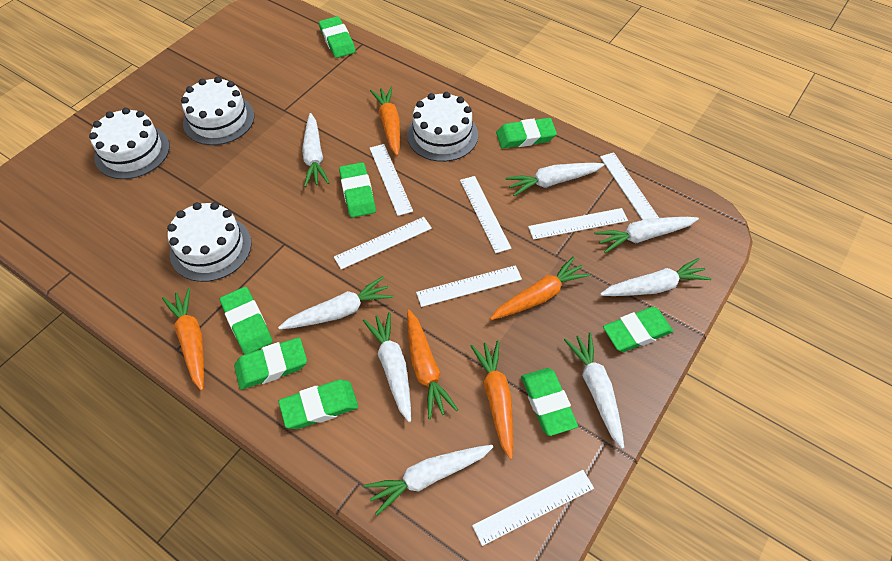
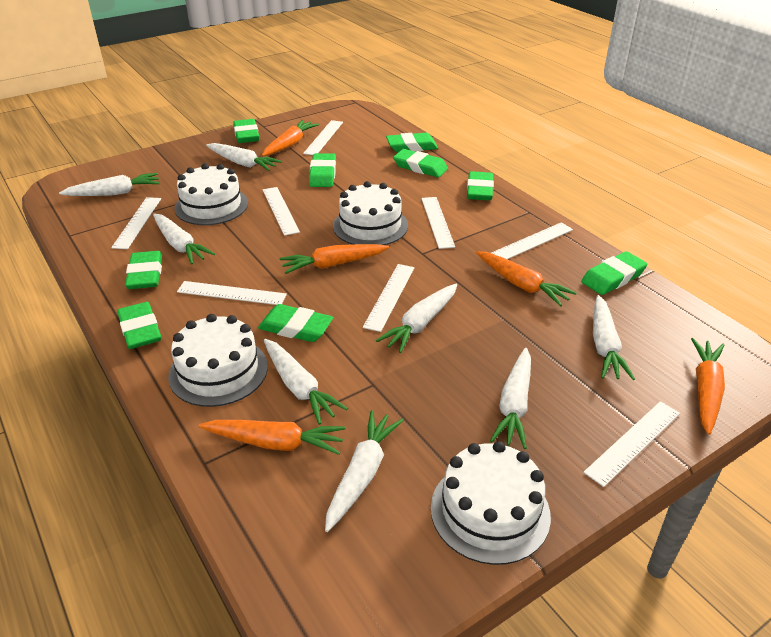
green eraser: [220,287,273,354] [234,337,307,390] [279,380,358,429] [319,16,356,58] [339,162,376,218] [496,118,557,148] [521,368,578,436] [603,307,673,352] = 8 -> [117,302,161,349] [125,251,162,289] [233,119,259,143] [258,304,334,342] [309,153,336,187] [386,133,438,152] [393,149,448,177] [467,171,494,200] [581,251,648,295] = 9
white ruler: [334,217,432,270] [370,144,413,216] [416,265,522,307] [460,176,511,253] [472,470,594,546] [528,208,628,240] [600,152,659,220] = 7 -> [111,197,161,249] [177,281,287,305] [263,187,300,236] [303,120,343,155] [363,264,415,332] [421,197,455,249] [491,222,573,259] [583,401,680,487] = 8

